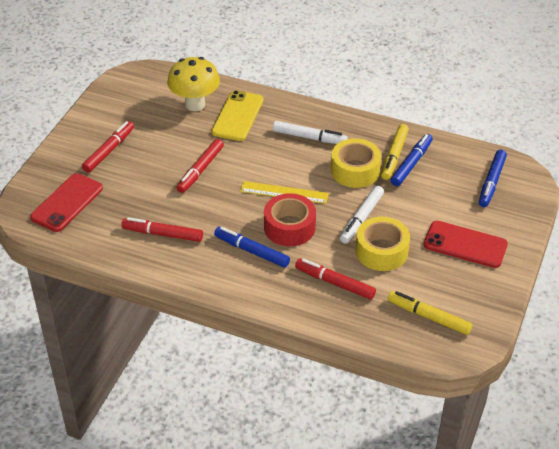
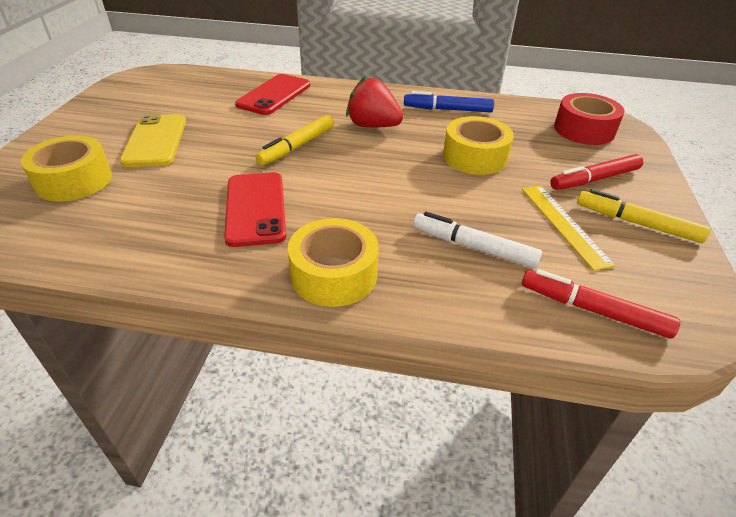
blue marker: [214,227,290,268] [391,134,433,186] [479,150,507,207] = 3 -> [404,91,494,113] = 1
red marker: [82,121,134,173] [121,217,203,242] [177,139,224,193] [295,258,376,300] = 4 -> [522,269,680,339] [550,154,643,190] = 2
red strawberry: none = 0 -> [346,77,403,127] = 1
white marker: [273,121,348,144] [340,186,384,244] = 2 -> [413,212,542,268] = 1
yellow mushroom: [167,57,220,111] = 1 -> none = 0
yellow tape: [331,138,381,188] [356,217,410,271] = 2 -> [21,135,112,202] [288,218,379,307] [443,116,514,175] = 3

